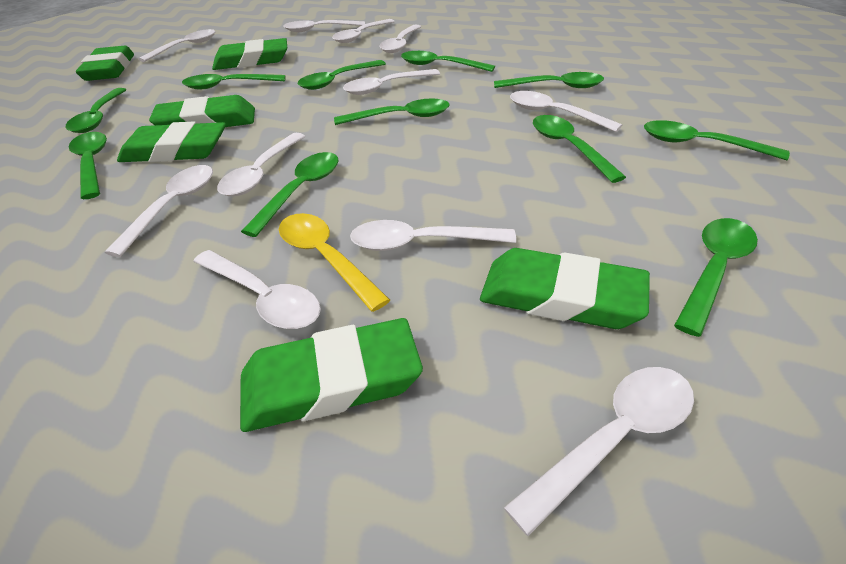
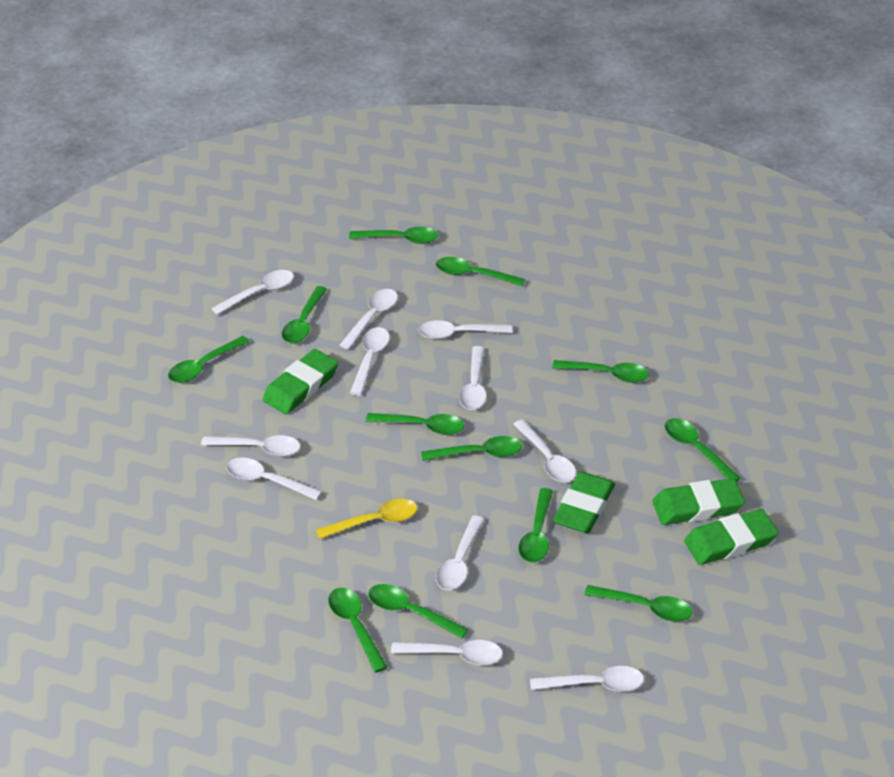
green eraser: [76,46,134,81] [117,121,226,162] [149,95,255,127] [212,38,287,70] [240,318,423,432] [480,248,650,329] = 6 -> [263,349,338,414] [553,472,615,533] [652,478,745,525] [684,509,778,565] = 4
green spoon: [65,88,127,133] [69,132,107,199] [182,74,286,89] [241,152,339,237] [298,60,386,90] [334,98,450,125] [401,51,495,72] [494,72,604,88] [533,115,626,183] [644,120,790,160] [674,218,758,337] = 11 -> [168,336,250,383] [282,286,327,344] [328,588,388,673] [349,227,438,244] [366,413,464,435] [368,584,468,639] [421,436,522,461] [436,257,525,286] [518,488,553,563] [552,360,649,383] [584,585,692,622] [665,418,741,482] = 12

